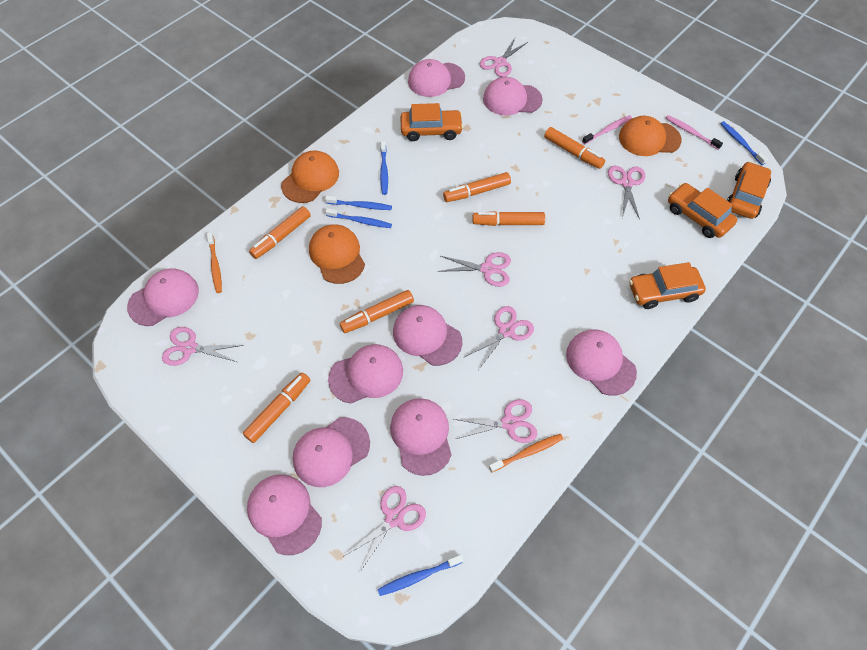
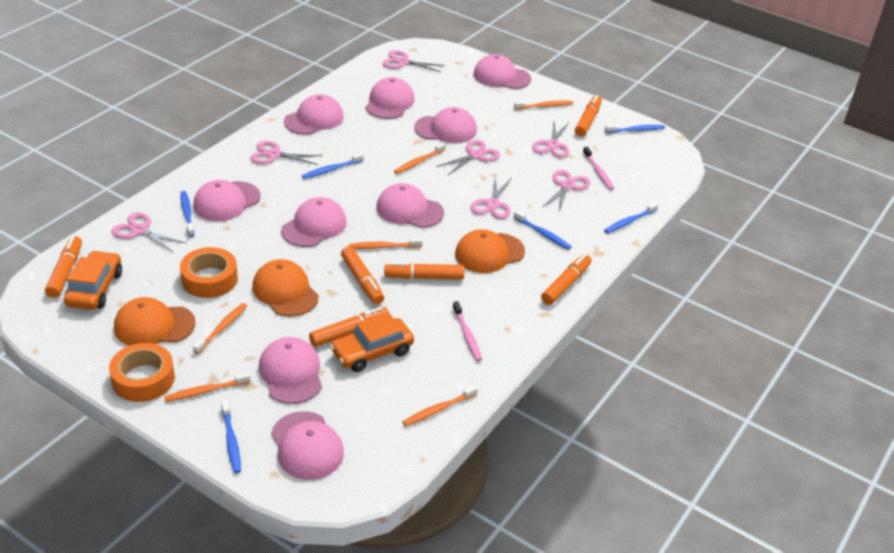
blue toothbrush: [325,196,392,210] [325,208,392,228] [378,555,463,596] [380,141,388,195] [720,121,768,165] = 5 -> [181,191,194,237] [221,400,241,473] [302,153,364,179] [514,210,572,250] [604,203,658,233] [605,125,665,133] = 6
orange car: [400,103,463,141] [629,262,706,309] [668,183,737,238] [727,162,771,219] = 4 -> [64,250,122,310] [330,312,414,372] = 2
orange tape: none = 0 -> [109,343,175,402] [180,247,238,298] = 2
orange toothbrush: [207,232,222,293] [489,434,563,472] = 2 -> [164,372,250,402] [193,303,247,354] [349,238,422,249] [394,143,446,174] [403,385,478,426] [514,100,573,110] = 6

